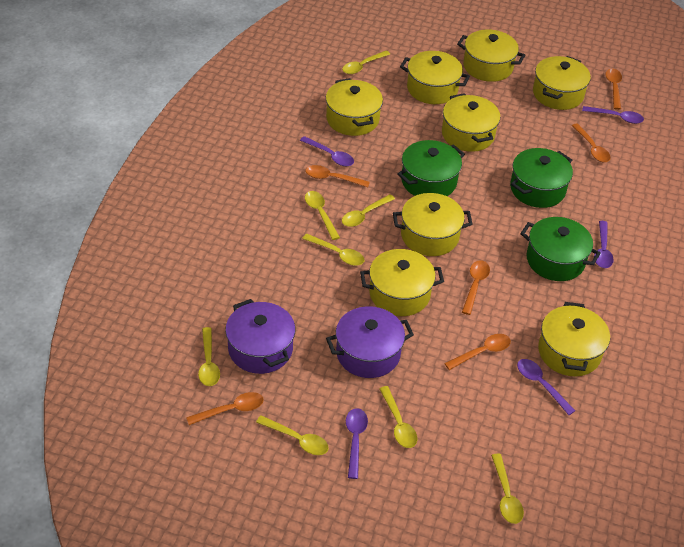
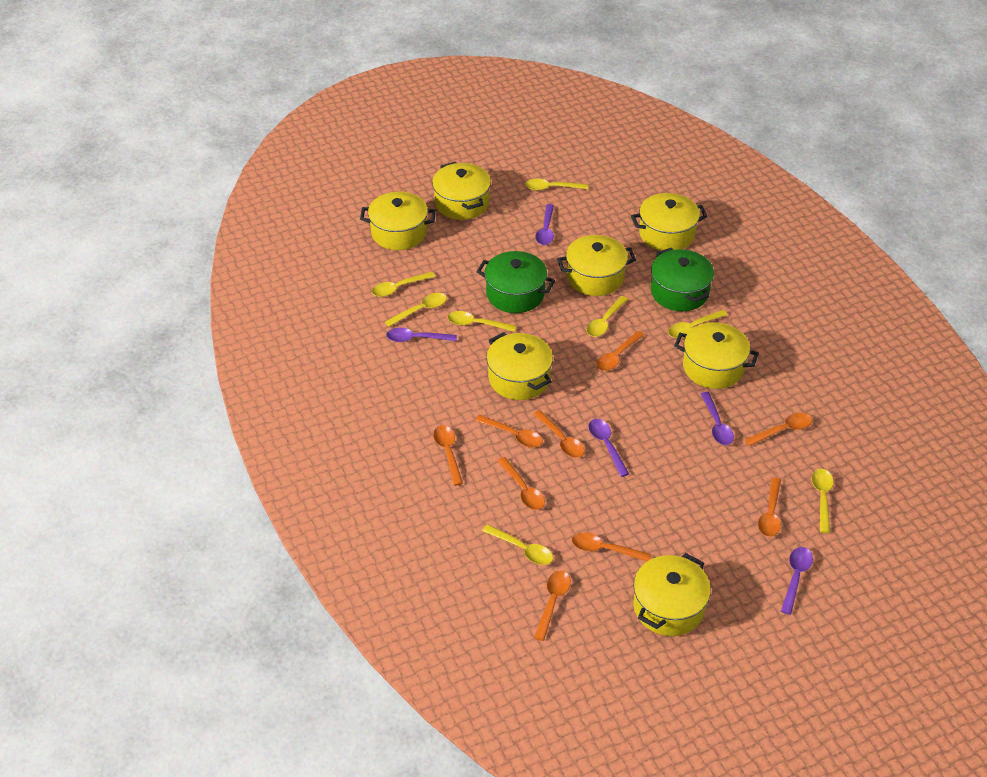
green pot: [397,140,465,196] [510,148,573,208] [520,217,601,281] = 3 -> [476,251,555,313] [651,248,714,311] = 2
orange spoon: [186,392,264,425] [305,165,370,187] [444,334,511,370] [462,260,490,315] [572,123,611,162] [605,69,622,110] = 6 -> [433,425,463,486] [475,415,543,448] [497,457,545,510] [533,410,584,458] [534,571,571,641] [572,532,651,561] [596,331,644,371] [745,413,812,446] [758,477,781,537] = 9
purple pot: [225,299,295,374] [326,306,414,378] = 2 -> none = 0
yellow pot: [326,78,383,136] [360,249,444,316] [393,193,473,256] [400,51,470,104] [442,93,500,152] [457,30,525,82] [533,56,591,110] [538,302,610,376] = 8 -> [360,192,436,250] [432,162,491,220] [486,332,553,400] [557,235,636,296] [631,193,707,251] [633,553,711,636] [674,322,759,389] = 7

